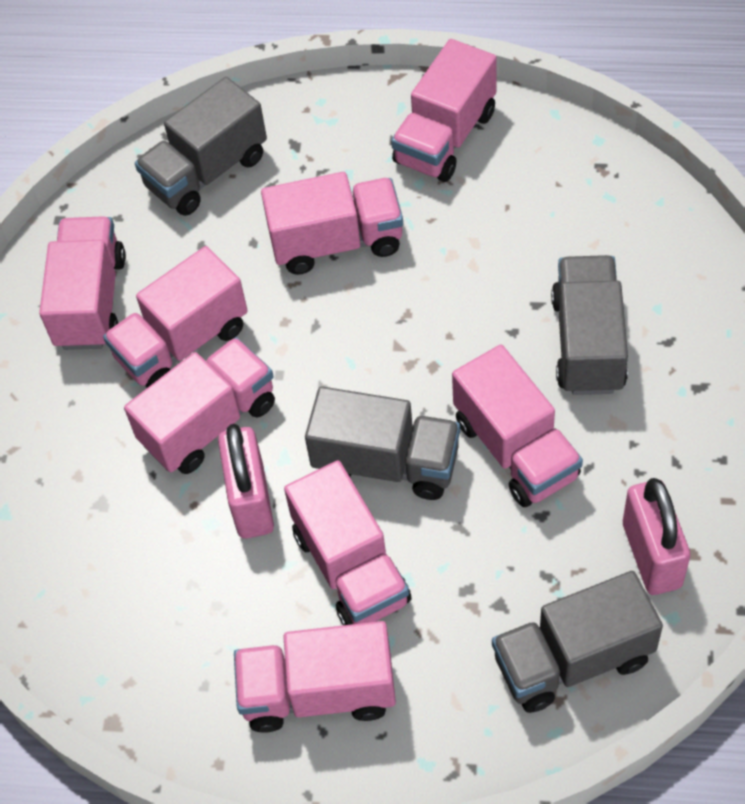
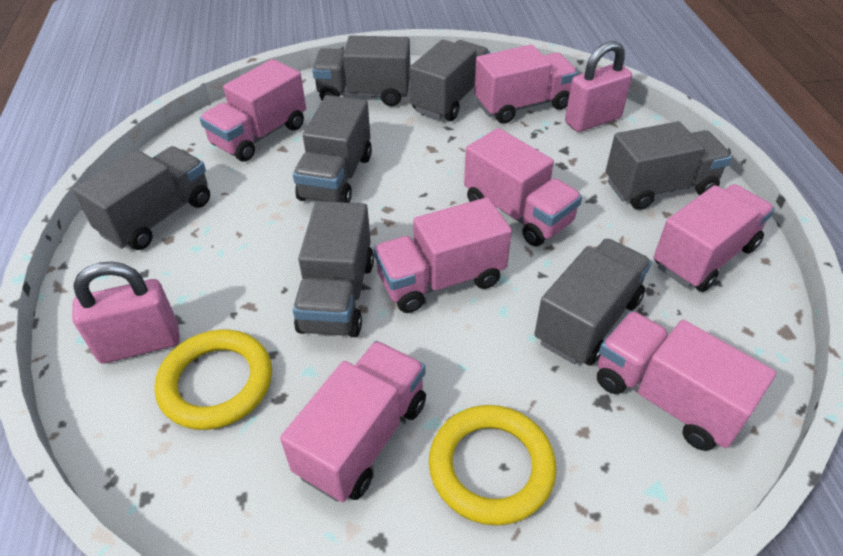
grey truck: [135,77,267,216] [305,386,460,500] [492,571,663,713] [551,255,628,395] = 4 -> [73,146,210,250] [293,95,372,203] [293,201,374,337] [312,36,410,106] [409,40,490,121] [534,239,652,366] [606,121,732,210] = 7
pink truck: [39,216,126,350] [103,246,248,388] [124,337,275,474] [234,621,396,733] [261,172,403,275] [284,460,412,625] [391,39,497,182] [452,345,583,507] = 8 -> [200,59,306,162] [280,341,426,502] [373,197,512,313] [464,128,582,246] [474,45,578,124] [597,311,776,451] [654,184,775,292] = 7
yellow ring: none = 0 -> [154,330,272,430] [429,405,556,525] = 2

